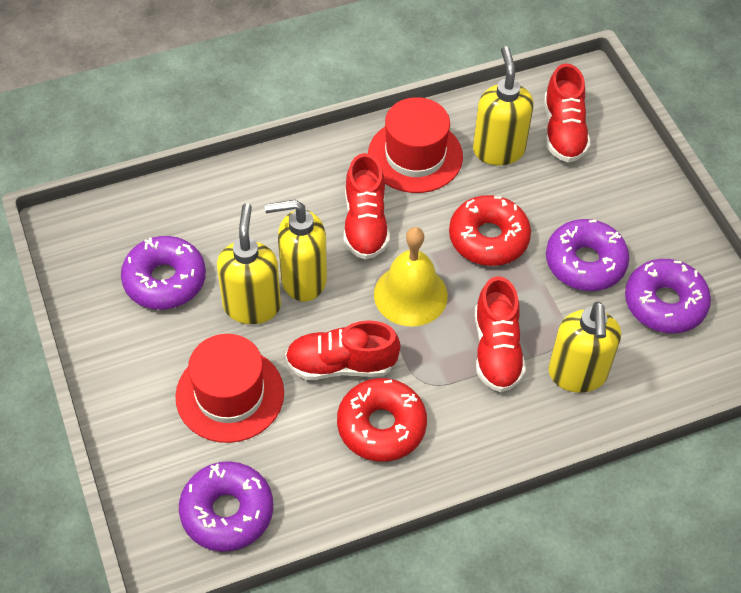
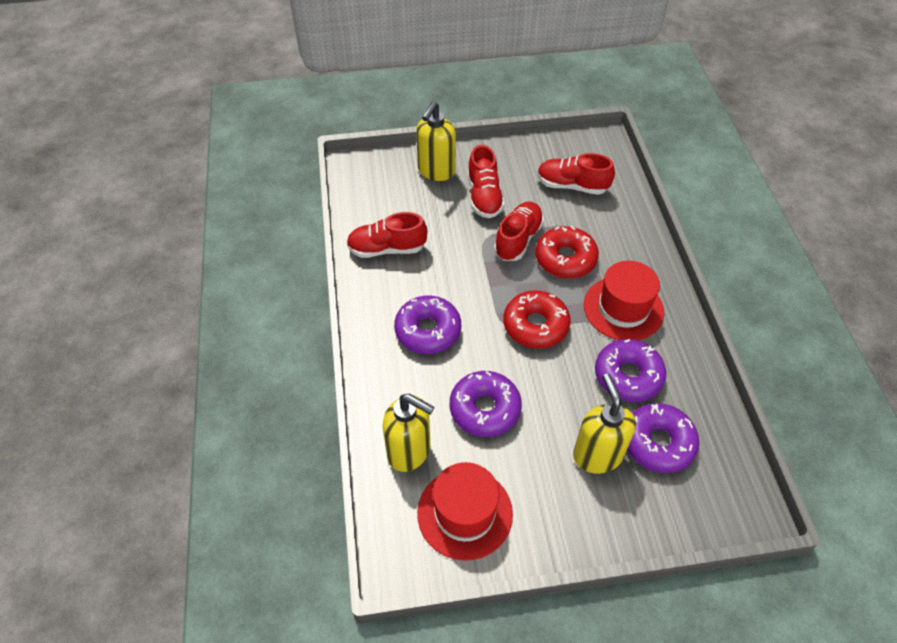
yellow bell: [374,227,448,327] = 1 -> none = 0
yellow soap dispenser: [217,203,281,324] [265,200,327,302] [473,46,534,165] [548,302,621,393] = 4 -> [383,393,434,472] [416,101,456,181] [573,374,636,474] = 3

